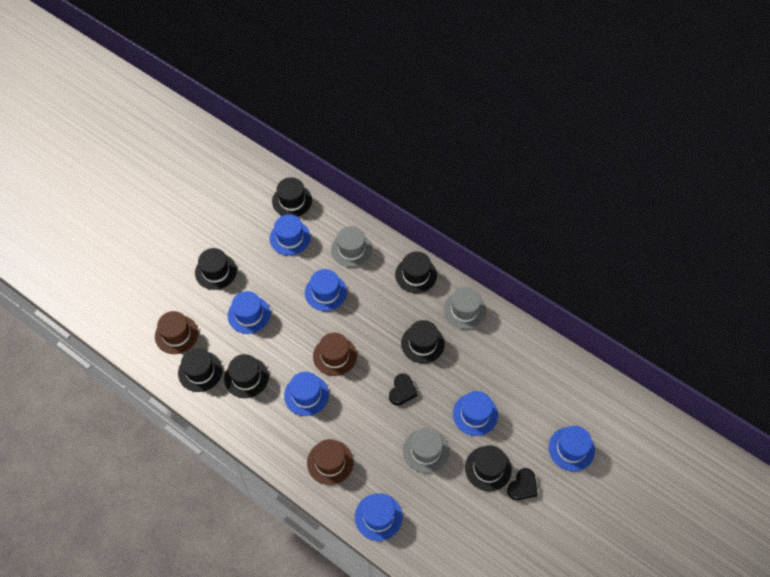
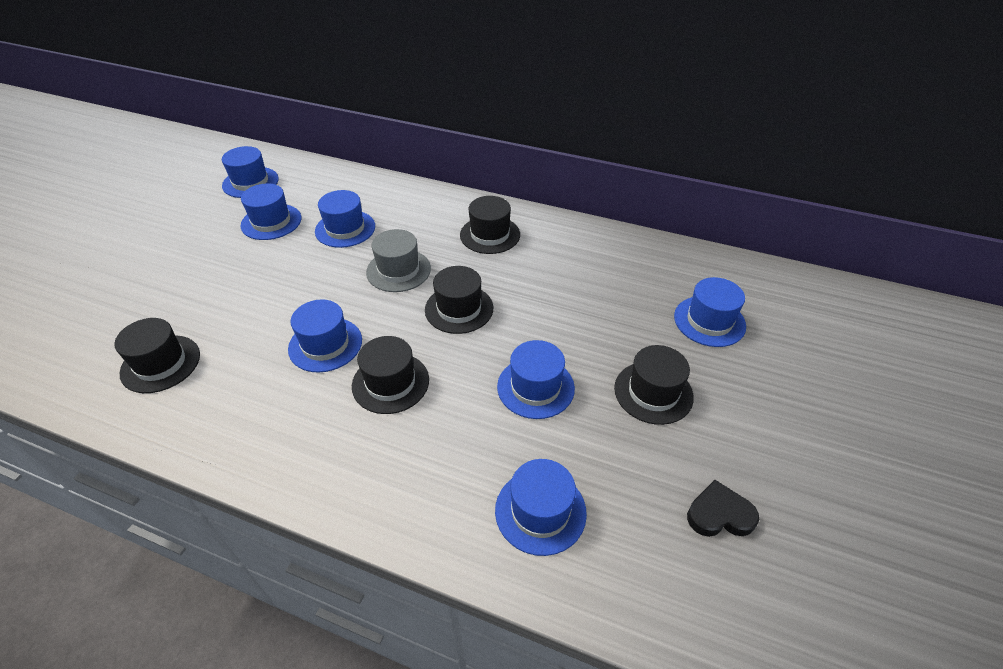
black hat: [178,348,223,392] [195,248,237,290] [224,354,269,398] [272,177,312,217] [395,251,437,293] [401,320,445,364] [465,445,512,492] = 7 -> [115,318,200,393] [352,336,429,414] [425,266,493,334] [460,196,520,254] [614,345,694,425] = 5
black heart: [389,373,417,405] [507,468,538,500] = 2 -> [687,480,759,537] = 1
brown hat: [155,311,198,354] [307,439,354,485] [313,333,357,376] = 3 -> none = 0
grey hat: [331,226,372,267] [403,428,449,473] [443,287,486,330] = 3 -> [366,229,431,292] = 1

